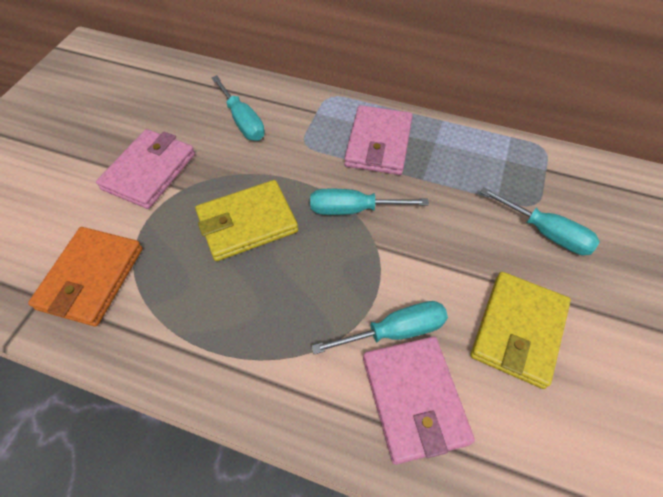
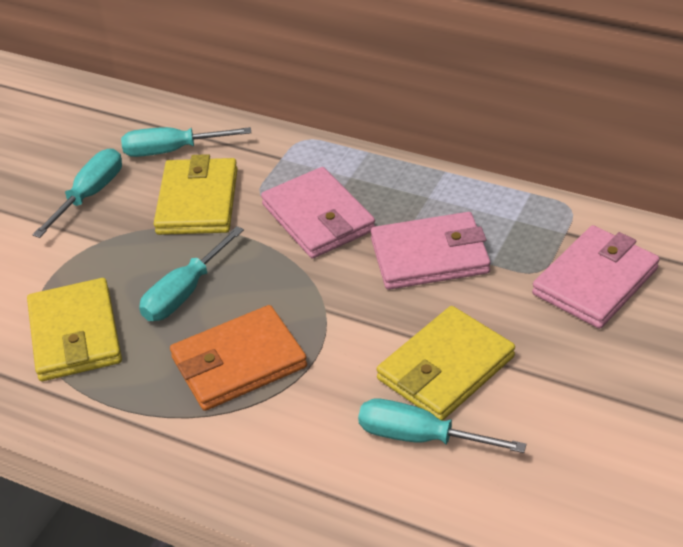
yellow wallet: [195,180,298,261] [471,272,571,389] = 2 -> [27,278,122,381] [154,154,238,235] [376,306,515,421] = 3

